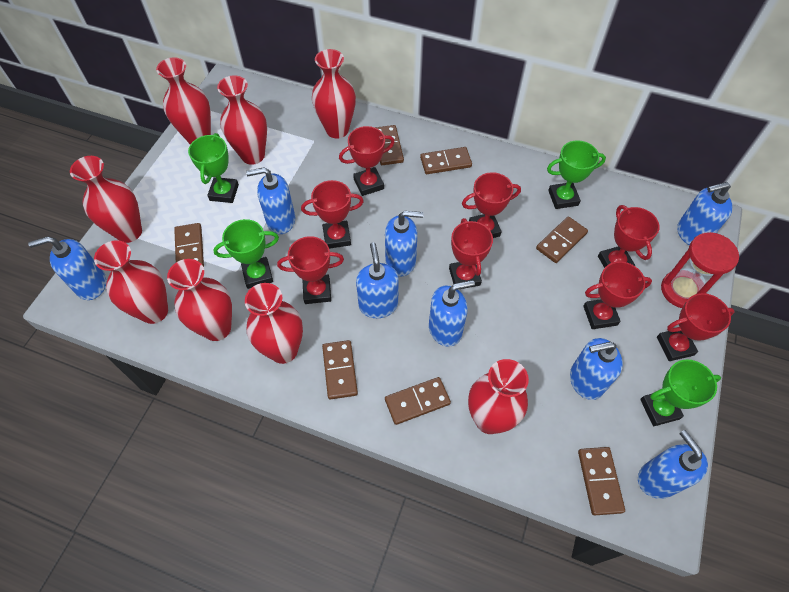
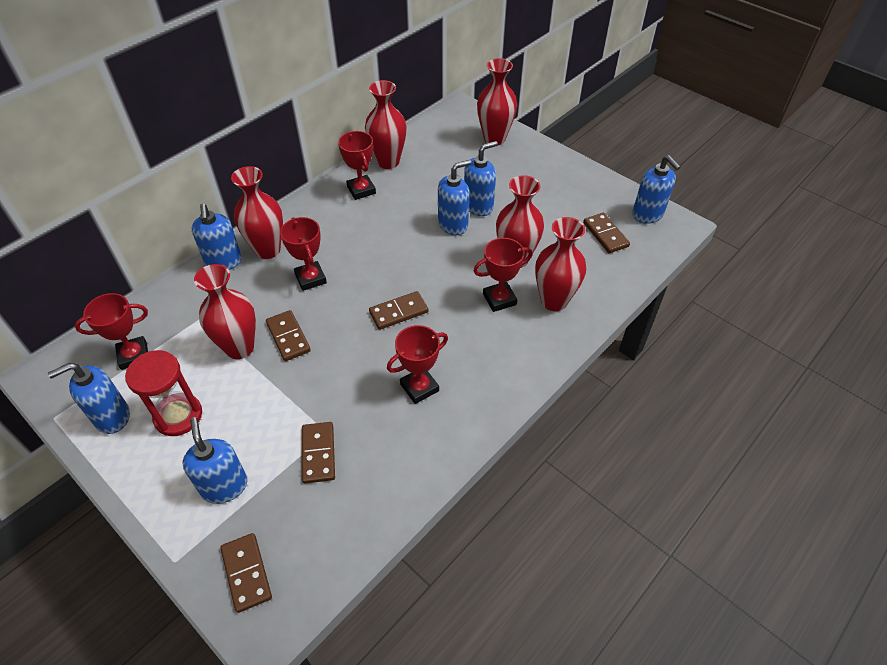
blue soap dispenser: [28,236,106,300] [246,167,295,234] [356,242,399,318] [385,211,424,277] [429,280,475,347] [570,338,623,400] [638,430,708,499] [677,182,733,245] = 8 -> [48,363,130,434] [183,417,248,504] [191,204,242,270] [438,160,471,235] [464,141,498,216] [632,155,680,224] = 6
brown domino: [174,223,204,267] [322,340,358,400] [375,125,404,165] [385,377,451,425] [420,147,472,174] [536,216,588,263] [578,447,625,516] = 7 -> [220,533,272,613] [266,310,311,361] [302,422,335,484] [369,291,428,330] [583,213,630,253] = 5
green trophy: [188,133,239,203] [213,219,279,289] [547,140,606,209] [640,359,721,426] = 4 -> none = 0
red trophy: [277,236,344,304] [301,180,364,249] [339,126,395,196] [449,218,493,290] [462,172,521,238] [583,261,652,329] [598,205,660,268] [657,293,735,361] = 8 -> [75,293,148,370] [280,217,327,291] [338,131,376,200] [387,325,448,404] [474,238,532,312] = 5
red vase: [70,156,142,243] [94,240,168,324] [156,57,211,144] [167,259,232,341] [217,76,267,165] [245,283,303,364] [312,49,356,139] [468,359,529,434] = 8 -> [194,264,256,359] [231,166,283,259] [365,80,407,169] [477,58,517,145] [496,175,544,268] [535,217,586,311] = 6

